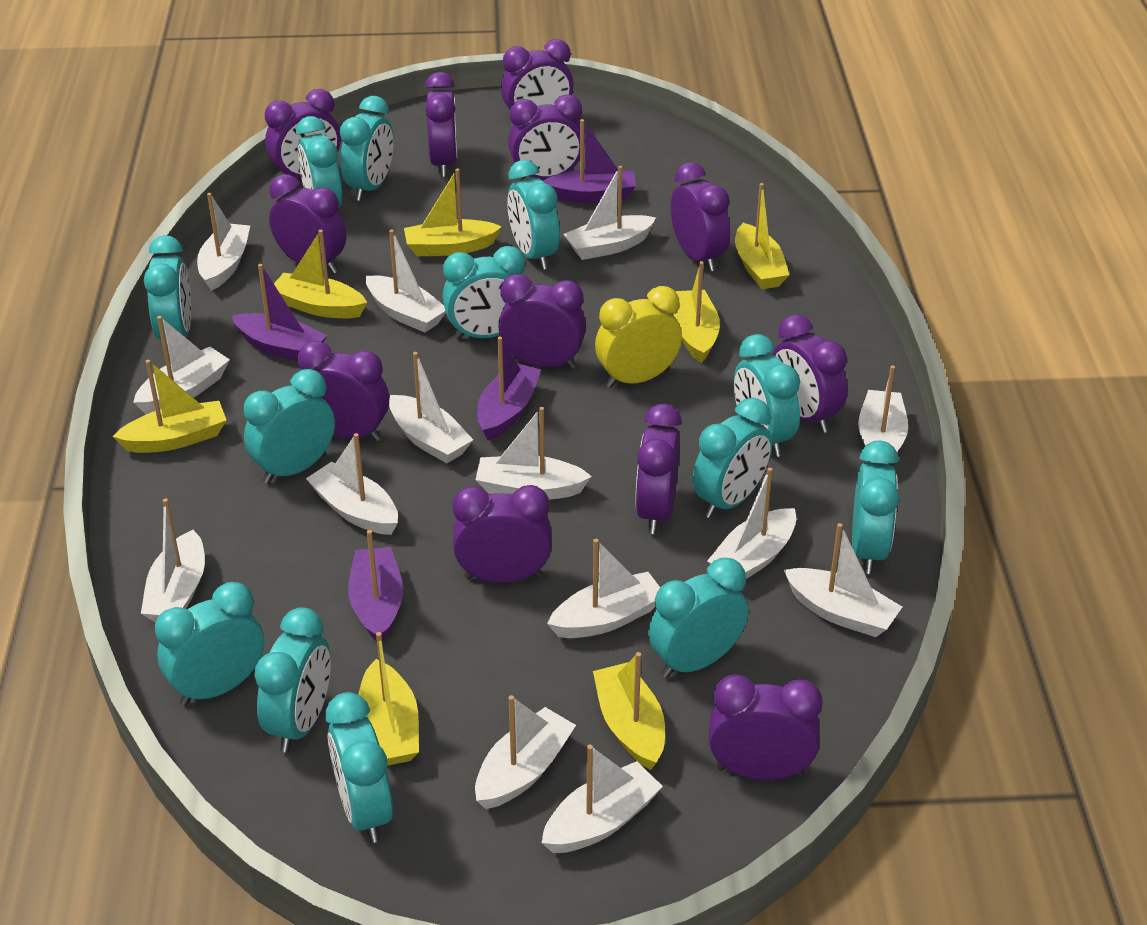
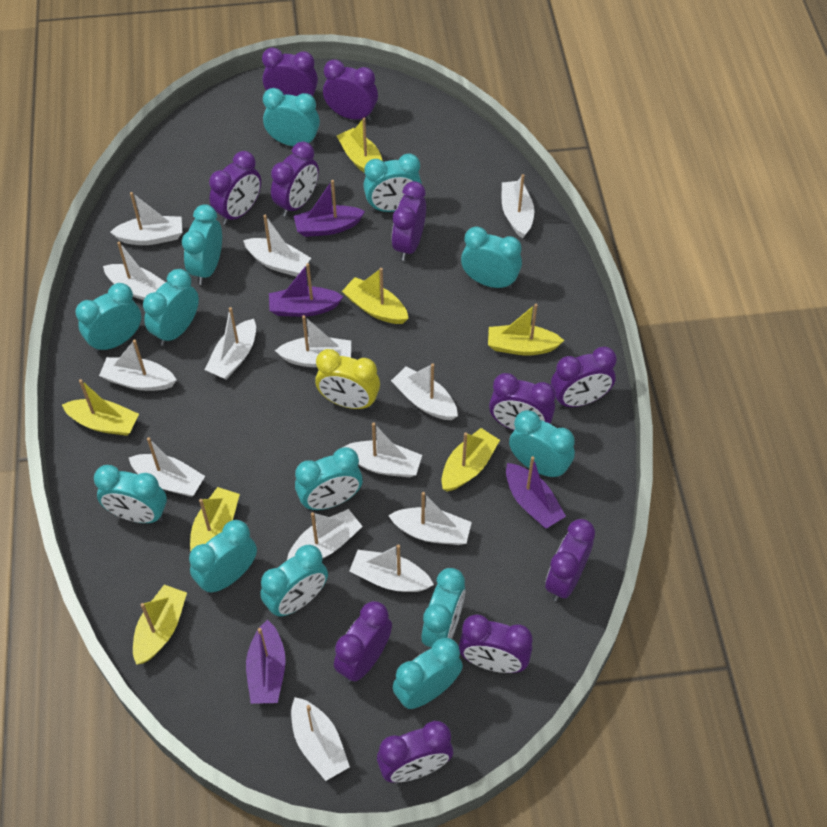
purple clock: [265,89,341,178] [269,174,346,274] [298,341,389,442] [425,72,457,177] [452,485,552,583] [498,274,586,369] [501,39,574,125] [508,94,585,180] [635,404,682,534] [671,162,730,272] [709,674,823,780] [772,314,847,433] = 12 -> [209,151,261,225] [262,47,318,96] [271,142,319,217] [323,59,378,121] [334,601,392,682] [377,721,453,783] [392,181,426,261] [459,614,533,673] [489,373,556,430] [545,519,595,601] [551,346,617,407] = 11

